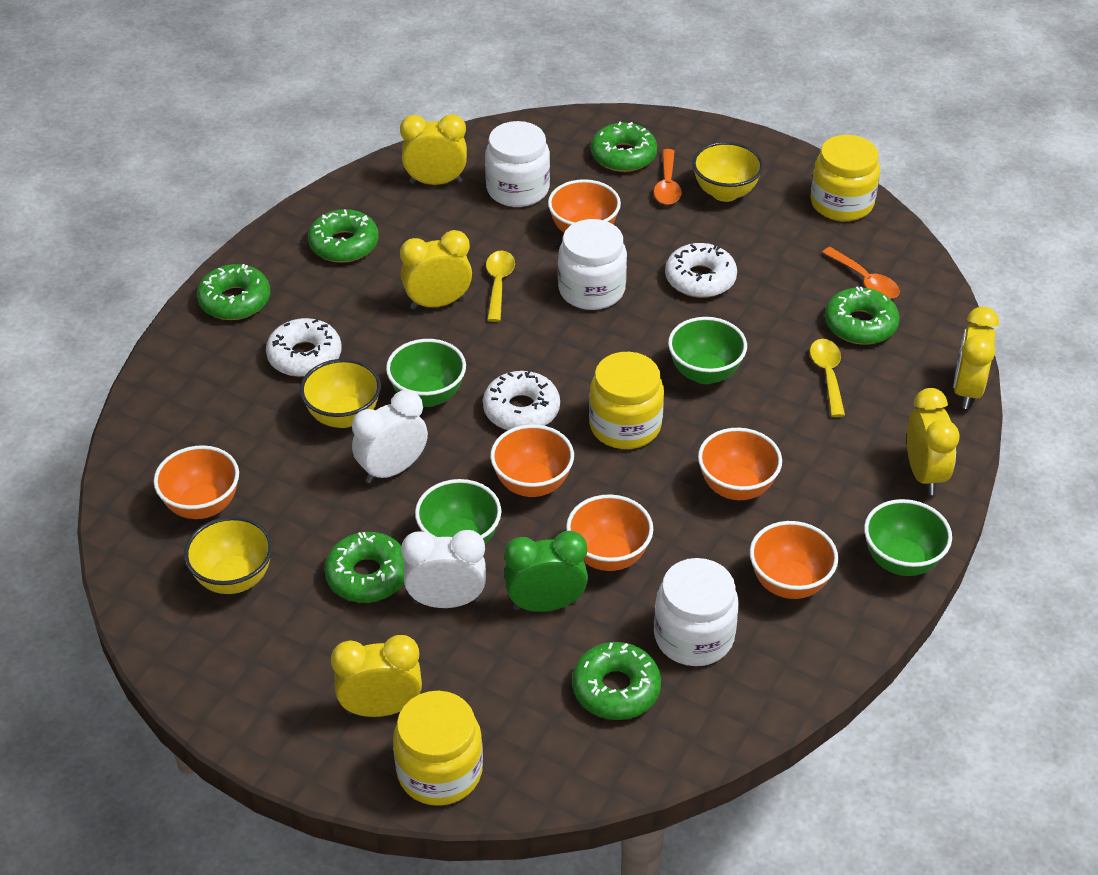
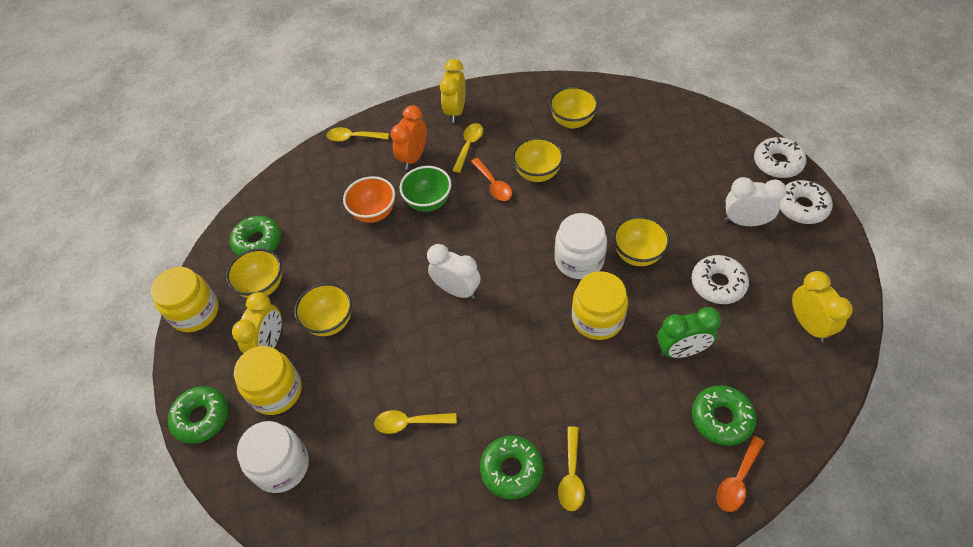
green bowl: [386,339,466,407] [415,479,502,545] [668,317,747,384] [864,499,952,576] = 4 -> [400,166,452,212] = 1
green donut: [197,264,270,320] [308,209,379,263] [324,532,405,603] [572,642,661,720] [591,122,657,172] [825,286,900,345] = 6 -> [168,386,228,444] [230,216,281,256] [480,436,543,499] [692,385,757,446] = 4
orange bowl: [154,445,239,519] [490,424,574,497] [548,179,621,233] [566,494,653,571] [698,428,782,500] [750,521,838,599] = 6 -> [343,176,395,223] = 1
orange clock: none = 0 -> [391,105,427,170] = 1
white jar: [485,121,550,207] [558,219,627,310] [654,558,739,666] = 3 -> [237,421,309,493] [555,213,607,279] = 2
yellow bowl: [184,516,273,594] [300,359,381,428] [692,142,764,202] = 3 -> [226,248,282,298] [294,283,352,336] [512,137,564,182] [549,86,598,129] [613,216,670,266] = 5
yellow clock: [331,635,422,717] [400,114,467,185] [400,230,472,310] [907,388,960,495] [953,306,999,409] = 5 -> [232,292,282,353] [440,59,465,123] [792,271,853,342] = 3
yellow spoon: [486,251,515,322] [810,339,845,417] = 2 -> [326,127,389,142] [374,410,457,434] [452,123,483,173] [558,426,585,511] = 4

